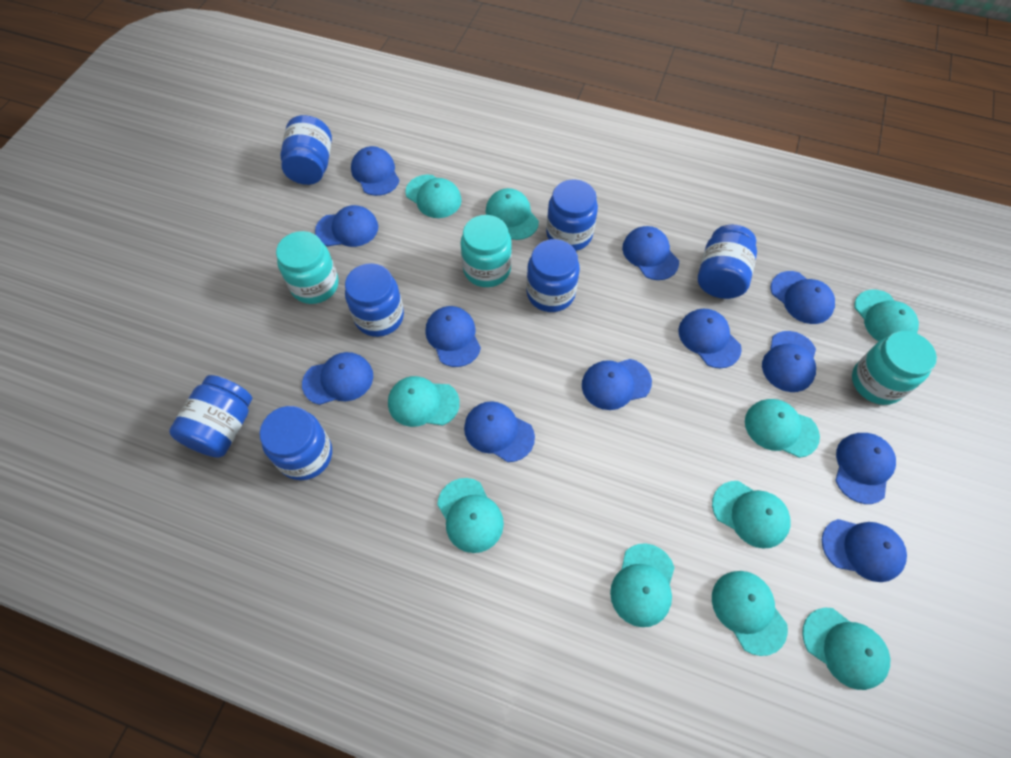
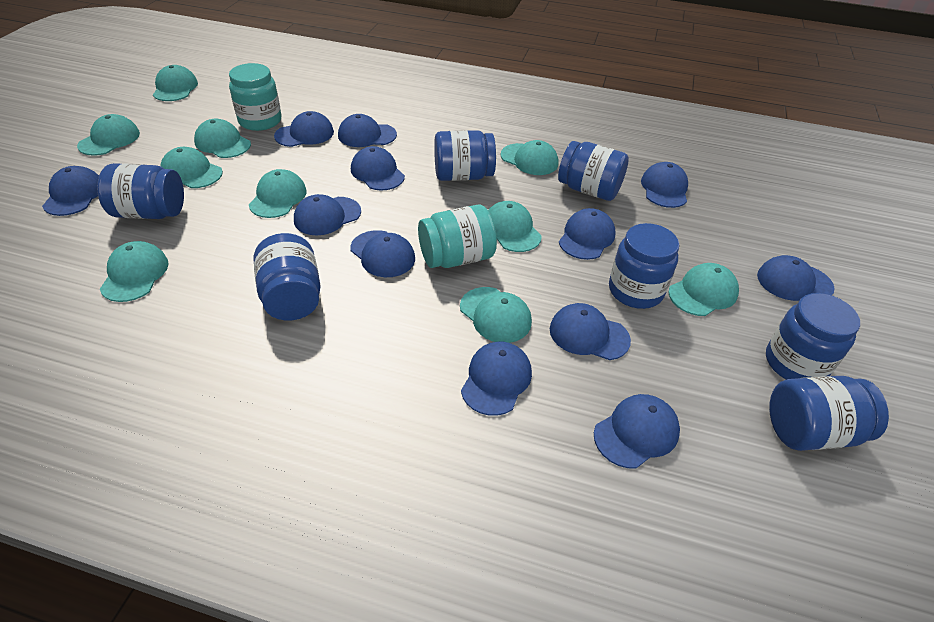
turquoise jar: [276,231,339,304] [461,215,512,287] [852,331,937,405] = 3 -> [229,63,282,131] [418,204,497,268] = 2

